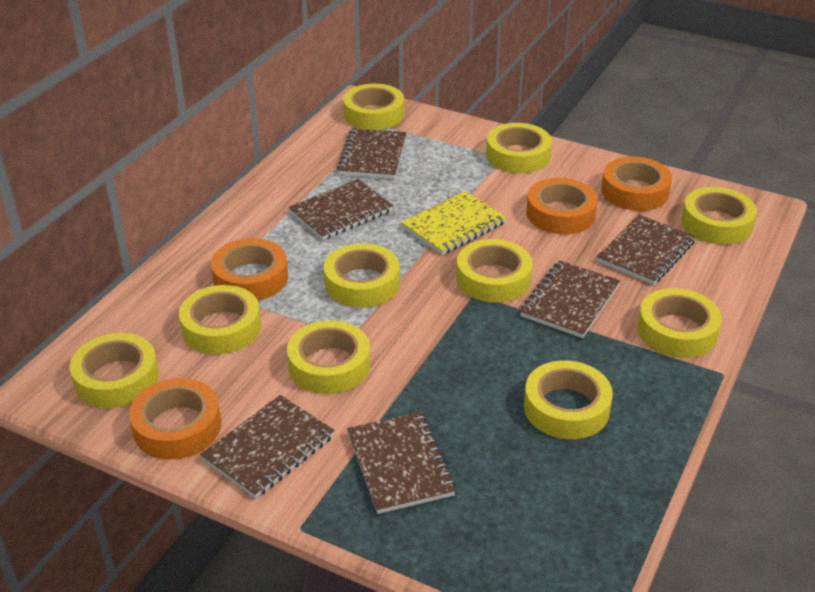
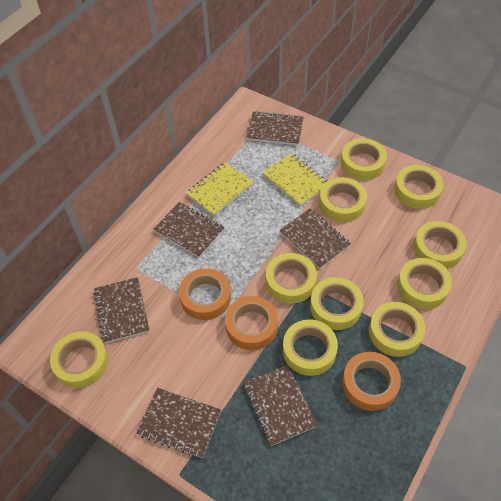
orange tape: [129,378,221,459] [211,238,288,301] [526,178,598,234] [601,156,672,211] = 4 -> [179,268,231,320] [225,296,278,350] [342,352,401,411] = 3
yellow notebook: [401,191,507,255] = 1 -> [186,162,253,216] [263,153,327,207] = 2

